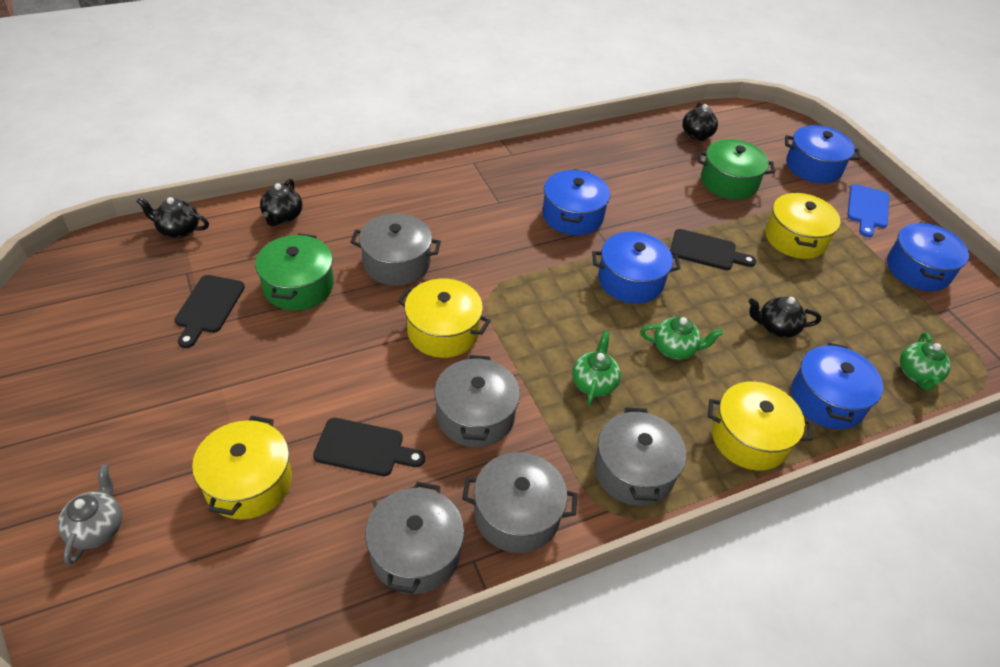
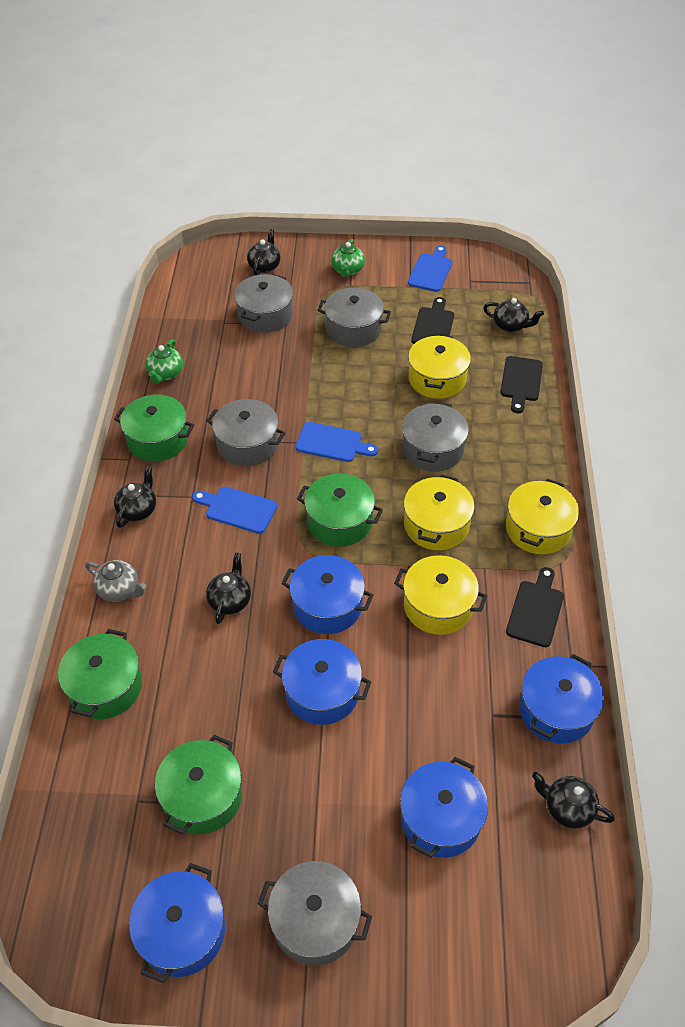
black teapot: [137,197,209,238] [260,179,302,226] [682,103,718,141] [748,297,821,338] = 4 -> [114,466,156,528] [206,552,251,624] [247,229,281,275] [483,298,544,332] [532,772,615,829] = 5
blue cutting board: [847,184,889,237] = 1 -> [192,487,277,534] [295,422,378,462] [408,245,452,292] = 3
green pot: [255,233,334,311] [698,139,775,200] = 2 -> [58,629,142,719] [114,395,194,462] [155,735,242,835] [297,474,383,547] = 4
green teapot: [572,331,621,405] [640,317,723,359] [900,332,951,391] = 3 -> [146,339,183,384] [331,239,365,278] = 2

